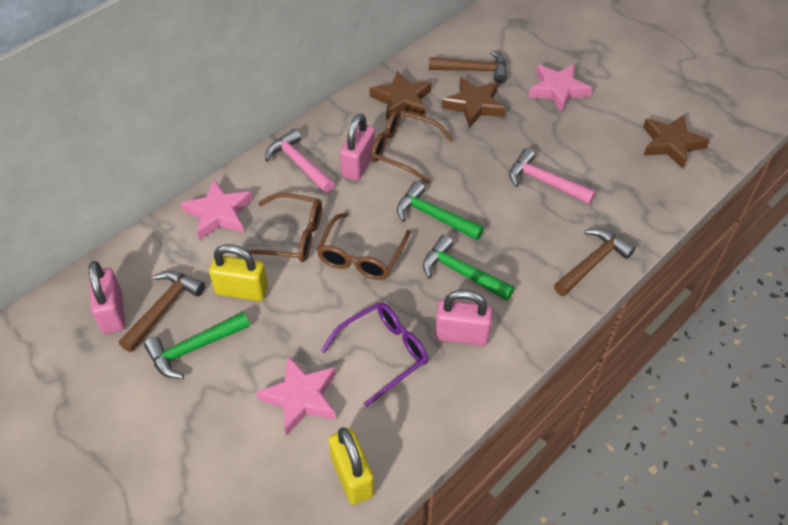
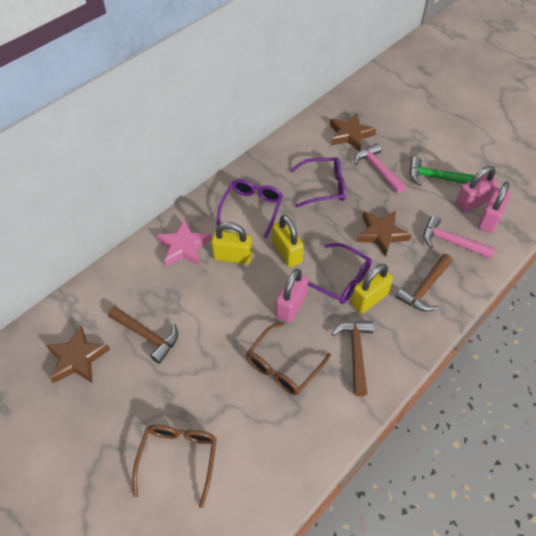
brown glasses: [247,193,322,262] [317,212,410,280] [371,110,454,184] = 3 -> [132,424,217,508] [246,322,331,395] = 2
green hammer: [144,312,250,379] [397,181,484,240] [423,235,515,301] = 3 -> [410,157,475,186] = 1
pink star: [181,179,253,240] [256,356,336,436] [528,64,592,112] = 3 -> [156,219,212,266] = 1
purple glasses: [321,302,428,407] = 1 -> [216,179,283,238] [290,157,346,208] [308,243,372,304] = 3
yellow padlock: [209,244,268,301] [328,427,374,505] = 2 -> [211,222,252,264] [272,215,304,267] [351,264,393,313] = 3

